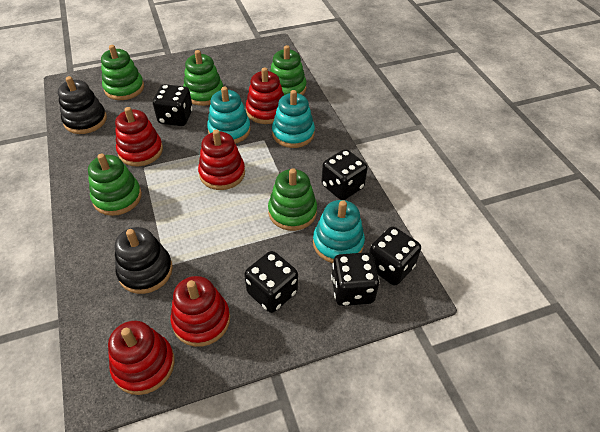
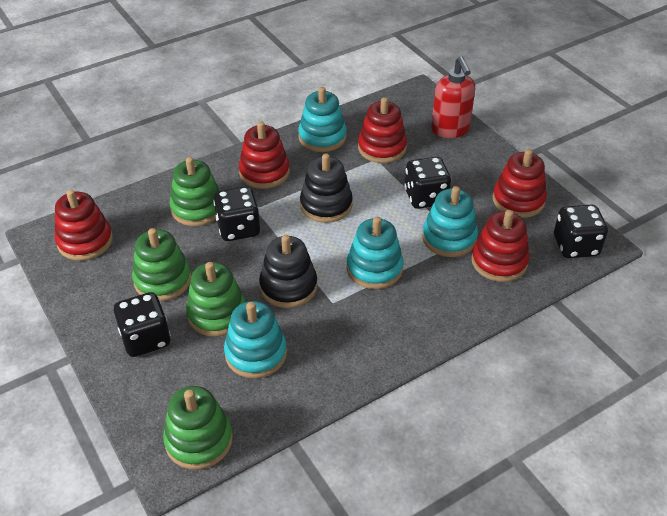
black dice: [153,84,193,126] [244,251,298,313] [321,149,368,200] [331,252,380,306] [369,227,421,285] = 5 -> [114,292,171,357] [213,186,260,241] [404,157,451,209] [554,204,608,258] = 4
green stacking toy: [88,154,142,216] [101,45,144,100] [183,50,223,106] [268,168,317,231] [270,45,307,95] = 5 -> [132,228,191,301] [163,386,233,470] [169,157,220,226] [186,262,246,337] = 4
red soap dispenser: none = 0 -> [431,57,475,138] = 1
turquoise stacking toy: [207,87,251,144] [272,90,315,148] [313,200,365,263] = 3 -> [224,301,287,378] [298,87,347,152] [347,217,404,289] [422,186,478,257] = 4

